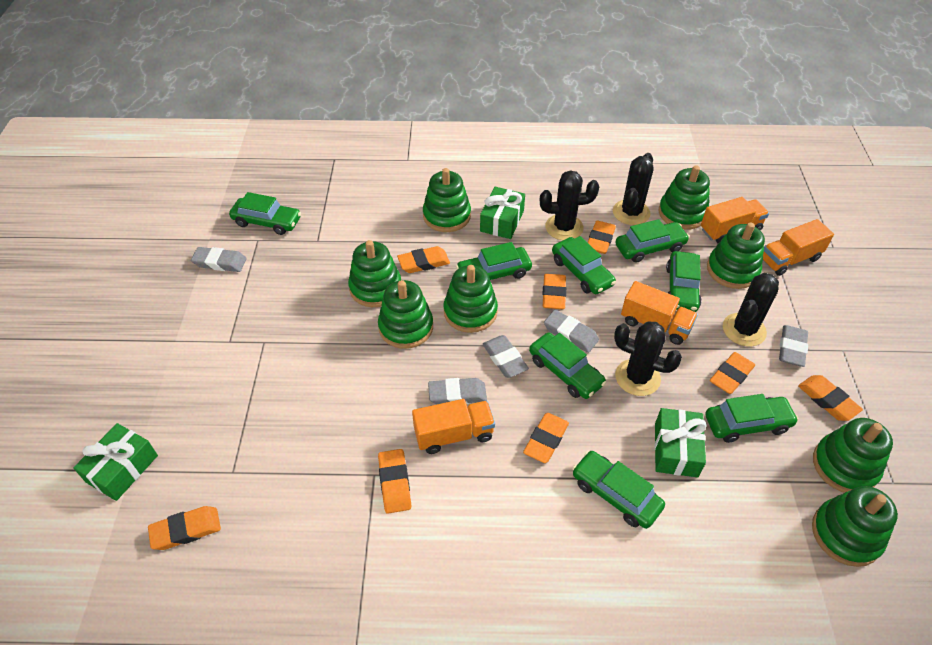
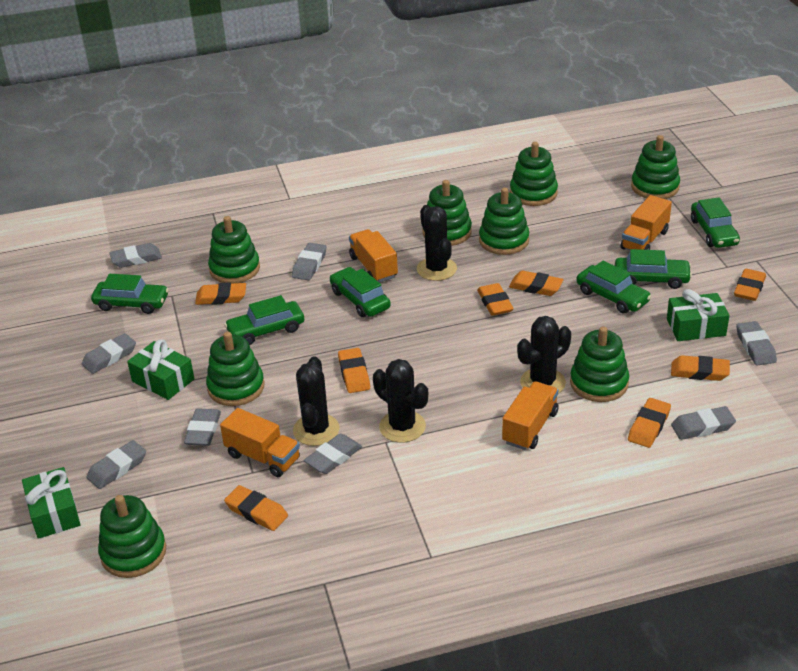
green car: [229,192,301,235] [456,242,532,280] [529,333,606,399] [552,236,616,294] [572,451,665,529] [615,219,690,263] [666,251,702,312] [705,394,799,443] = 8 -> [91,274,169,314] [224,295,304,345] [330,267,391,317] [576,260,651,313] [615,249,692,289] [691,197,740,248] = 6
grey eraser: [191,247,247,272] [428,378,487,405] [483,335,529,378] [544,310,599,353] [779,325,808,367] = 5 -> [82,333,136,374] [86,440,146,489] [109,243,162,268] [184,408,221,446] [292,243,327,280] [304,433,362,474] [671,406,736,440] [736,321,777,365] = 8

